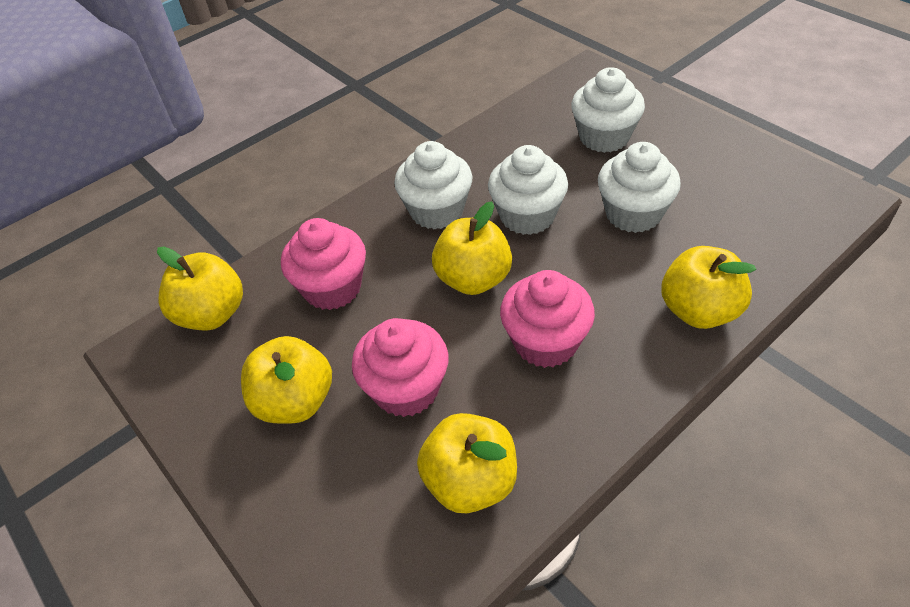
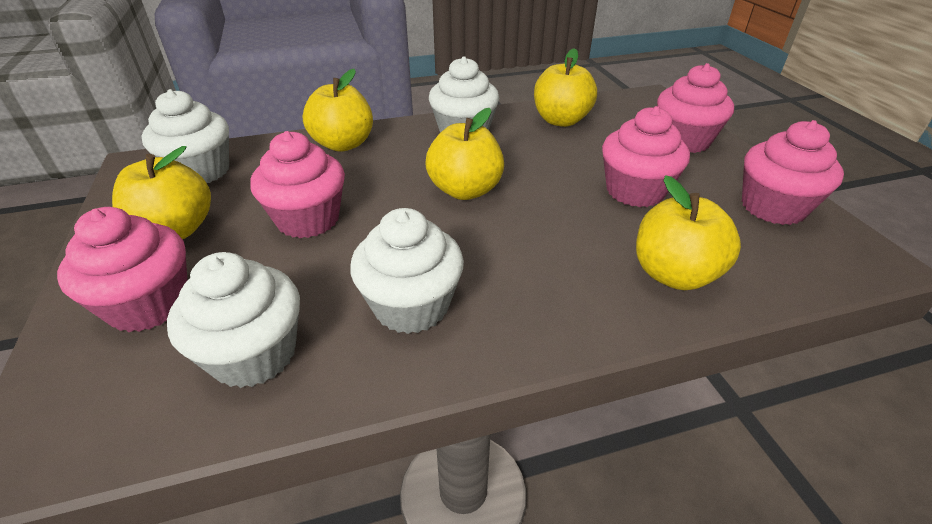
pink cupcake: [281,218,366,310] [352,318,448,417] [500,270,595,368] = 3 -> [57,207,187,332] [250,131,345,238] [602,106,690,207] [657,63,734,153] [742,120,844,225] = 5

